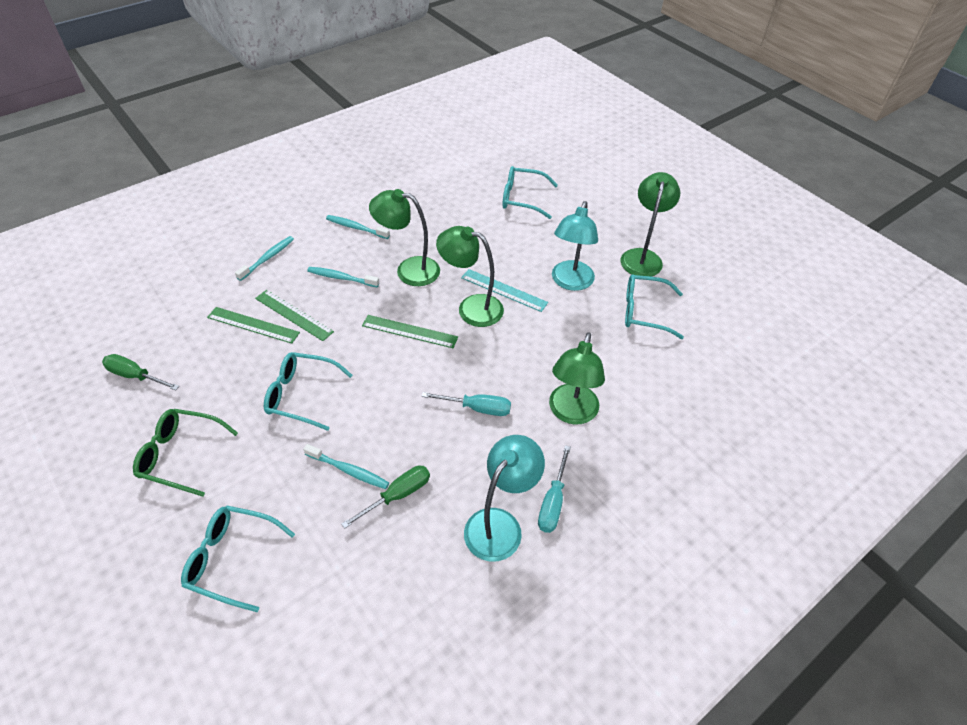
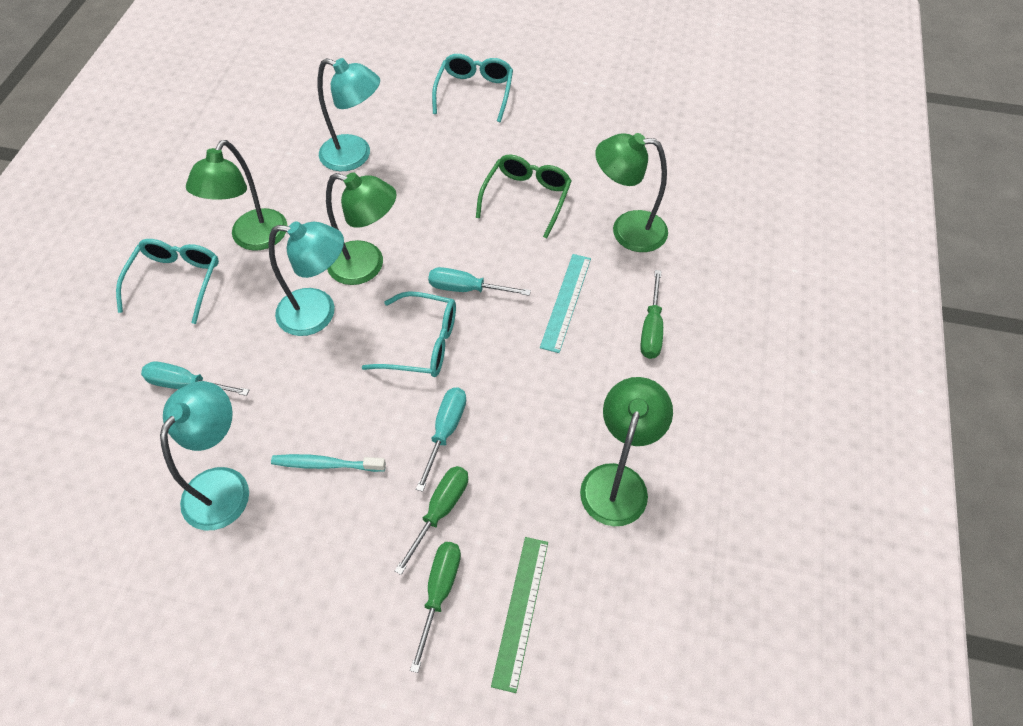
green ruler: [207,307,300,344] [255,290,334,341] [362,315,458,348] = 3 -> [491,537,548,693] = 1
green screwdriver: [102,354,179,390] [341,466,430,529] = 2 -> [395,466,468,575] [410,542,461,673] [640,270,663,359] = 3
turquoise glasses: [181,506,295,612] [264,352,352,431] [502,166,558,219] [625,274,684,339] = 4 -> [116,239,219,324] [362,291,456,377] [432,54,513,122] = 3
turquoise lamp: [464,435,545,562] [552,201,598,291] = 2 -> [160,381,249,530] [268,221,344,336] [318,58,380,171] = 3
turquoise screwdriver: [422,392,511,416] [538,445,571,533] = 2 -> [141,361,249,396] [416,388,466,492] [428,267,531,296] = 3
turquoise toothbrush: [235,236,294,281] [303,444,389,489] [307,267,379,287] [326,215,390,239] = 4 -> [271,454,386,472] = 1

